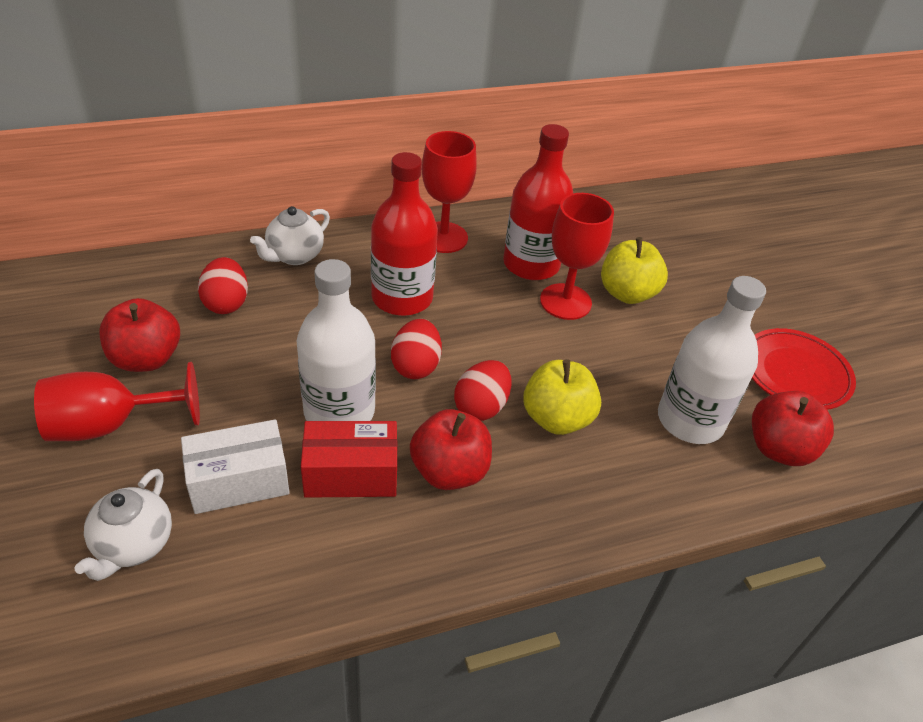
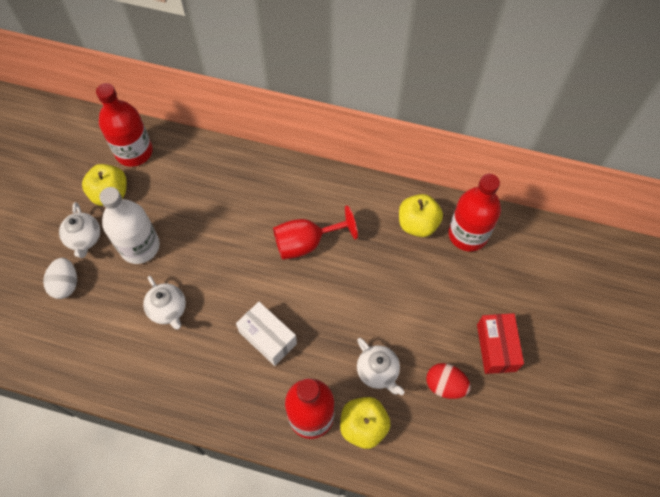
red apple: [99,298,180,372] [410,409,492,490] [752,391,834,466] = 3 -> none = 0
red bottle: [371,152,438,316] [503,124,573,280] = 2 -> [96,83,153,167] [285,378,335,439] [448,174,501,251] = 3
red egg: [198,257,248,314] [391,319,442,379] [454,360,511,421] = 3 -> [426,363,471,399] = 1
red goblet: [34,362,200,441] [422,131,477,253] [540,193,614,320] = 3 -> [273,205,358,260] = 1
red plate: [752,328,856,410] = 1 -> none = 0
white bottle: [297,259,376,421] [658,276,766,444] = 2 -> [99,187,160,264] = 1
white egg: none = 0 -> [43,258,77,299] = 1
white teapot: [74,469,172,581] [250,206,330,265] = 2 -> [59,202,100,258] [143,276,186,329] [357,338,405,395] = 3
yellow apple: [523,359,601,435] [601,237,668,304] = 2 -> [82,164,127,206] [340,397,391,449] [399,194,443,237] = 3

